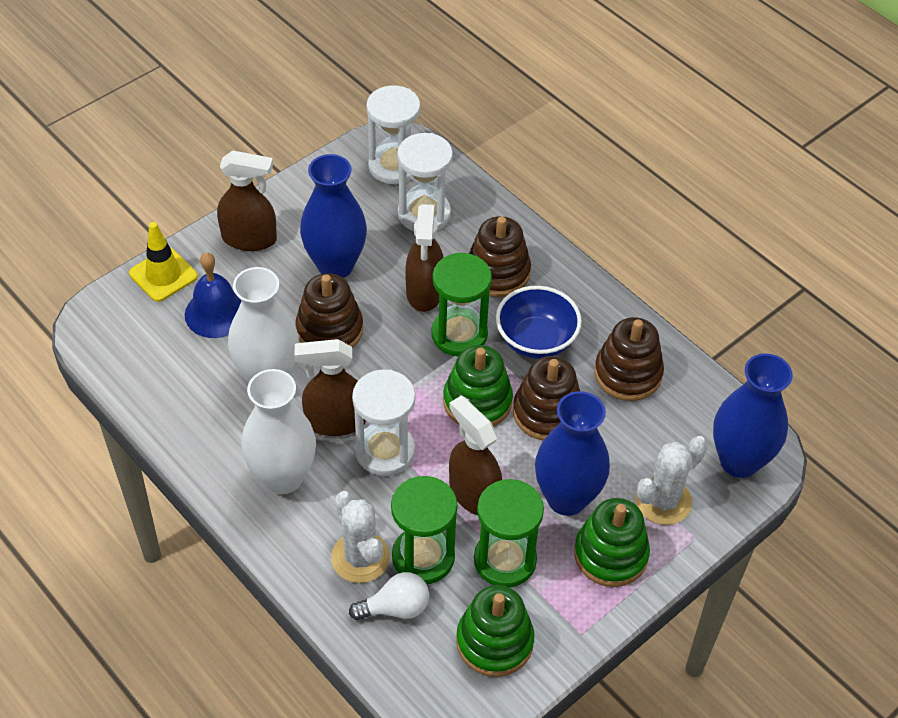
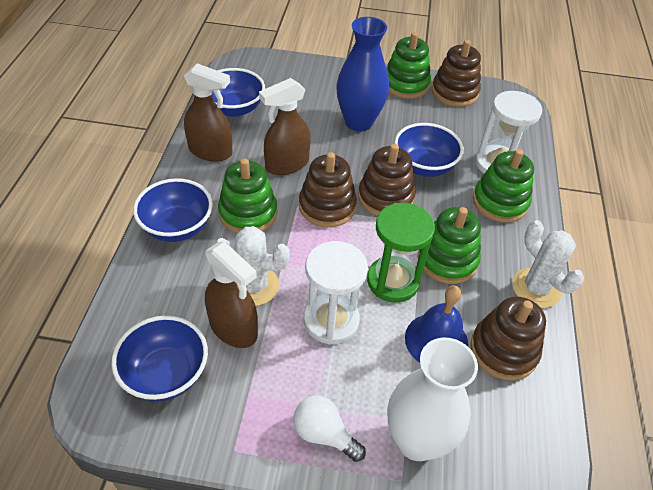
blue bowl: [496,286,582,359] = 1 -> [111,316,208,401] [133,178,213,242] [212,68,265,117] [394,123,464,177] = 4
blue vase: [300,154,367,278] [535,391,610,516] [713,353,793,478] = 3 -> [336,17,389,132] = 1
brown spray bottle: [217,151,277,251] [295,339,366,436] [405,204,444,312] [449,395,502,515] = 4 -> [184,63,233,161] [205,241,258,348] [259,78,311,175] = 3
green hourglass: [391,476,458,584] [431,253,492,356] [474,479,544,587] = 3 -> [367,203,435,303] = 1
green stacking toy: [443,345,513,427] [456,585,535,677] [574,498,650,587] = 3 -> [218,158,277,233] [387,32,431,99] [417,207,481,284] [473,149,534,223] = 4
white hourglass: [352,369,416,476] [367,86,420,184] [397,133,453,231] = 3 -> [304,241,368,345] [476,91,542,173] = 2
white vase: [228,267,299,382] [241,369,316,494] = 2 -> [388,337,478,461] = 1
yellow traffic cone: [129,222,198,302] = 1 -> none = 0

